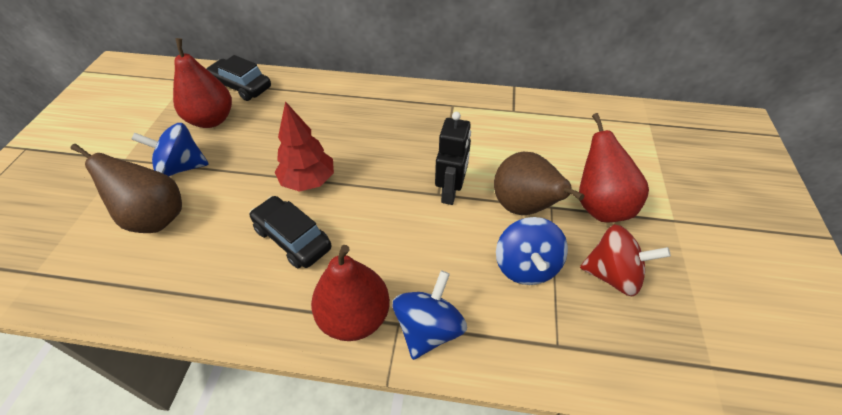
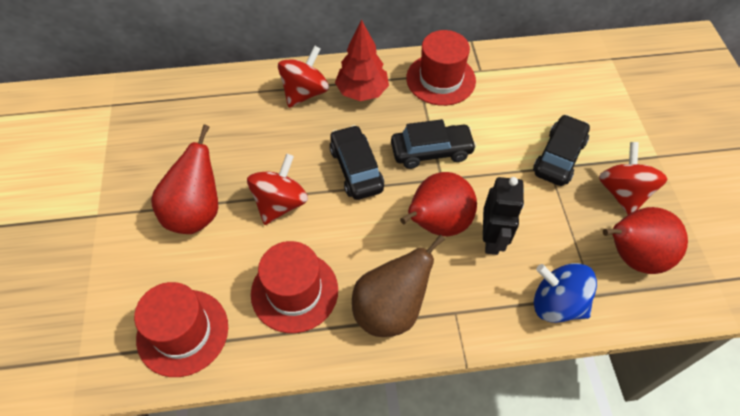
black car: [206,55,271,101] [249,196,331,268] = 2 -> [330,125,384,200] [391,119,477,169] [533,114,590,186] = 3
blue spinning top: [131,123,209,176] [393,270,467,360] [496,217,568,285] = 3 -> [534,263,597,323] = 1
brown pear: [71,144,182,233] [494,151,584,215] = 2 -> [352,235,445,337] = 1
red hat: none = 0 -> [134,282,228,377] [251,241,338,333] [406,30,476,106] = 3
red spinning top: [580,224,671,296] = 1 -> [247,154,308,225] [278,45,329,108] [599,142,667,215] = 3

